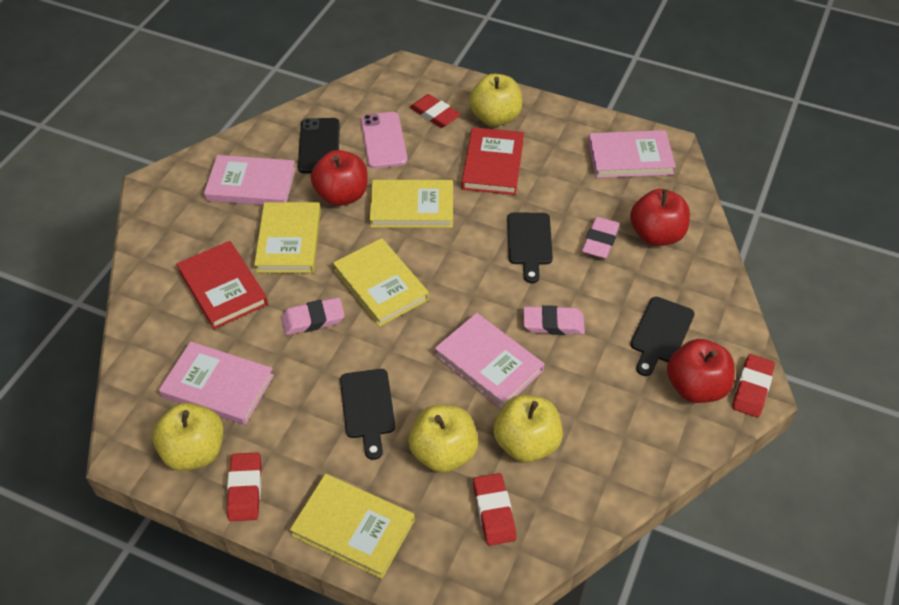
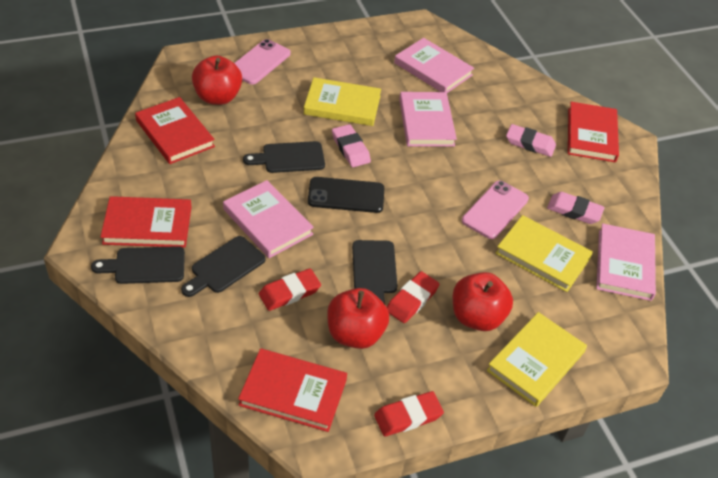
black cutting board: [340,369,395,460] [507,213,553,283] [630,297,695,376] = 3 -> [91,246,185,284] [181,236,265,297] [243,141,325,173] [352,240,397,304] = 4
pink phone: [361,112,407,169] = 1 -> [234,39,291,84] [462,181,529,239] = 2
red book: [177,241,268,329] [462,127,524,195] = 2 -> [101,196,192,248] [135,97,215,164] [238,348,347,432] [568,102,619,162] = 4
red eraser: [227,452,262,521] [410,94,461,128] [473,473,516,546] [732,354,775,417] = 4 -> [259,268,321,311] [374,391,444,437] [387,271,439,323] = 3
yellow apple: [152,403,223,471] [408,405,478,473] [469,74,522,126] [493,395,563,463] = 4 -> none = 0
yellow book: [254,202,321,273] [290,474,415,579] [333,238,429,327] [370,180,453,228] = 4 -> [304,77,381,126] [487,312,587,407] [495,215,593,292] = 3

